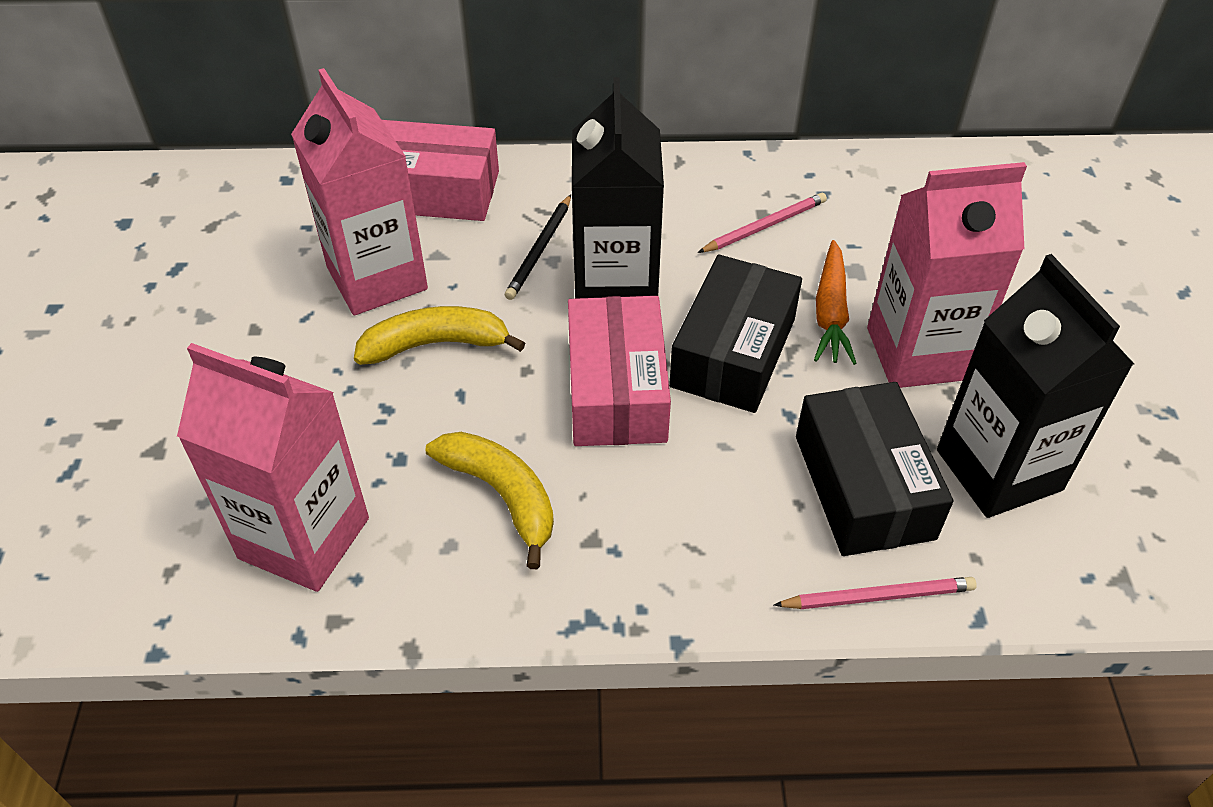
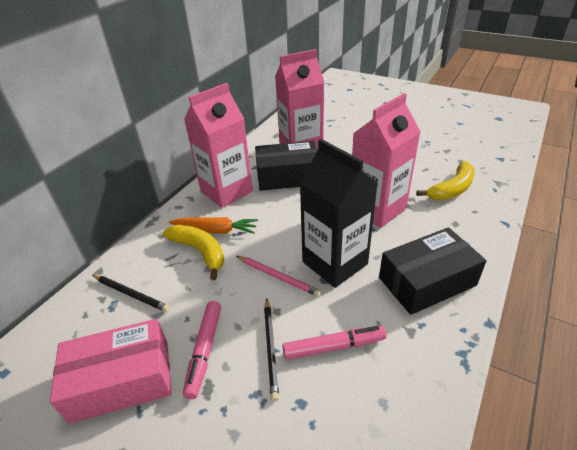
black carton: [572,77,664,299] [937,254,1134,518] = 2 -> [300,139,378,288] = 1
black pencil: [505,195,571,300] = 1 -> [92,275,170,312] [264,298,279,402] = 2
pink box: [382,120,499,221] [568,296,671,446] = 2 -> [50,319,171,424] = 1
pink marker: none = 0 -> [183,301,221,399] [282,326,387,360] = 2
pink pencil: [698,193,827,253] [774,577,977,609] = 2 -> [237,256,321,296] = 1

